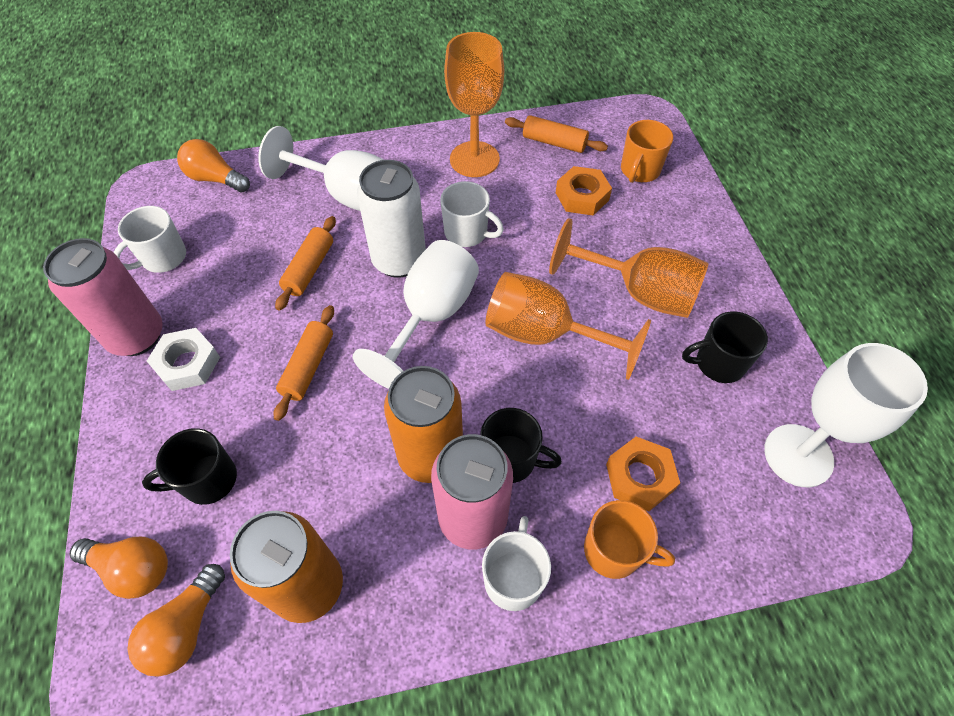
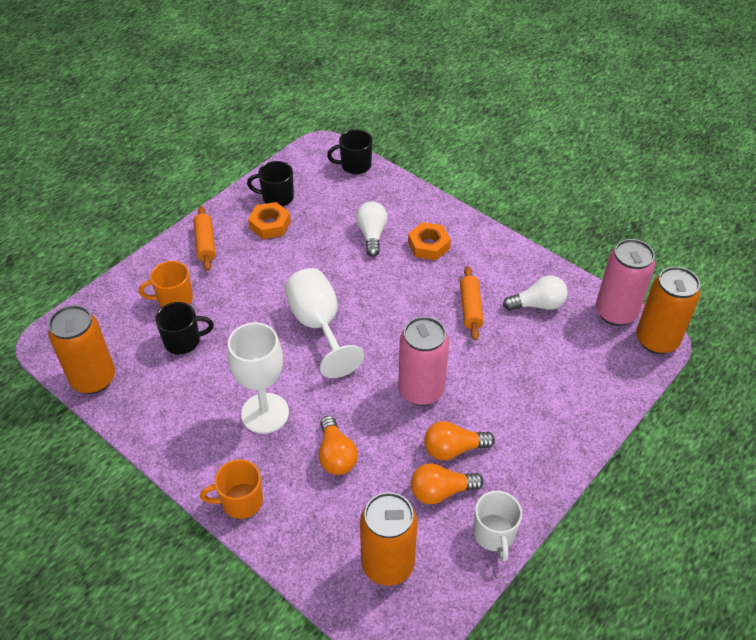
orange can: [230,511,343,623] [384,366,463,483] = 2 -> [48,305,115,394] [360,492,418,586] [636,266,701,354] = 3
orange goblet: [444,32,504,177] [486,272,651,380] [549,218,709,318] = 3 -> none = 0
orange rolling pin: [274,305,334,421] [275,216,336,311] [505,115,608,153] = 3 -> [194,206,216,271] [460,266,484,341] = 2
white can: [357,160,426,278] = 1 -> none = 0
white goblet: [258,126,384,211] [353,240,479,389] [764,343,928,487] = 3 -> [228,322,289,434] [285,268,364,378] = 2
white light bulb: none = 0 -> [356,201,388,257] [503,276,568,311] = 2
white mug: [114,206,186,273] [440,181,504,247] [482,516,551,611] = 3 -> [473,491,522,562] = 1
white nut: [147,328,220,391] = 1 -> none = 0

